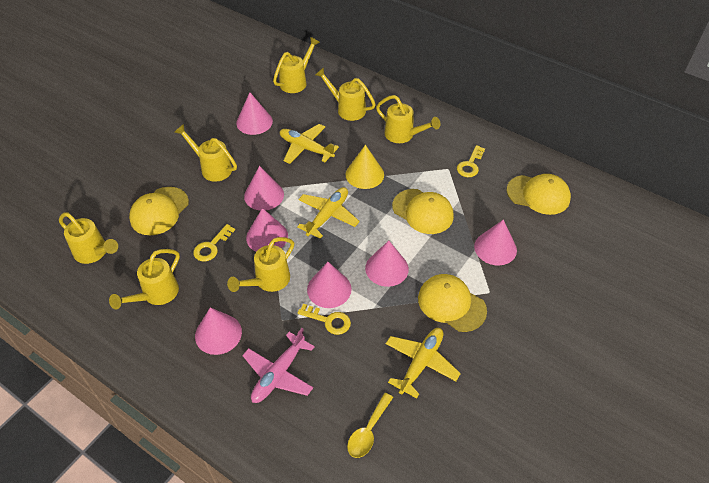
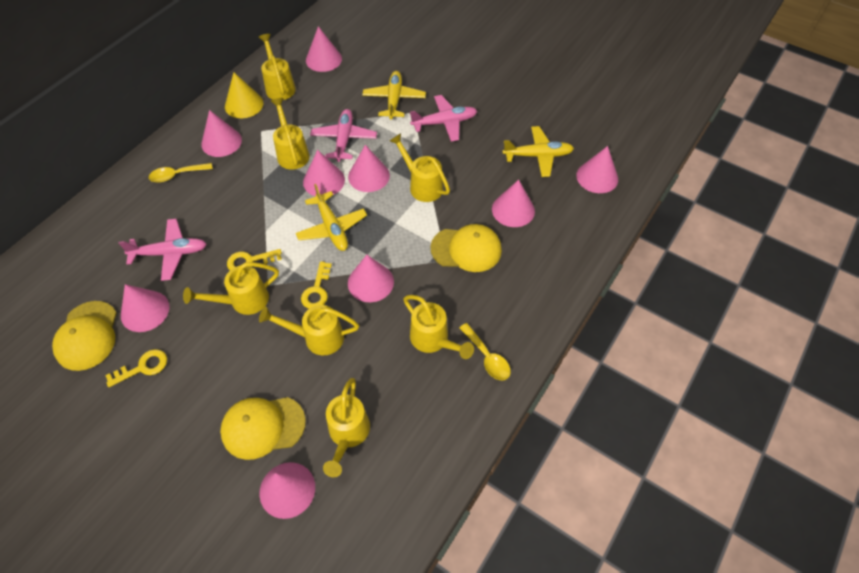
pink cone: [195,308,242,355] [236,92,273,135] [244,166,284,211] [246,208,288,252] [307,262,352,308] [365,240,409,287] [474,220,517,265] = 7 -> [121,284,170,332] [201,110,242,157] [259,462,315,519] [303,150,345,196] [306,26,342,72] [348,145,390,192] [348,255,394,302] [492,180,535,227] [576,146,618,193] = 9
pink plane: [242,328,315,403] = 1 -> [118,219,206,281] [310,109,377,162] [410,95,477,142] = 3
yellow cap: [129,187,189,235] [392,189,454,234] [418,274,487,332] [507,174,571,215] = 4 -> [52,301,117,371] [220,397,306,460] [430,224,502,272] = 3
yellow spoon: [347,393,393,458] = 1 -> [149,163,213,183] [459,323,511,380] = 2

